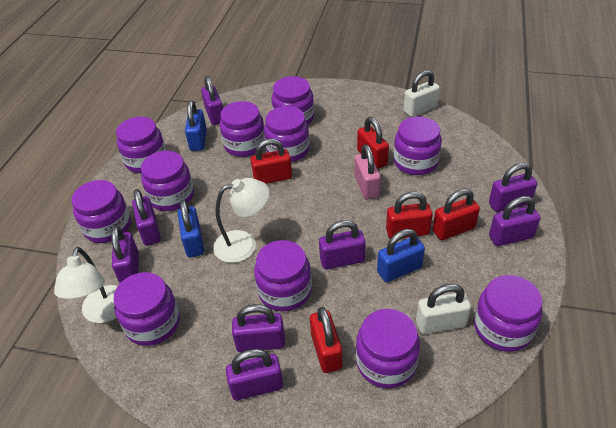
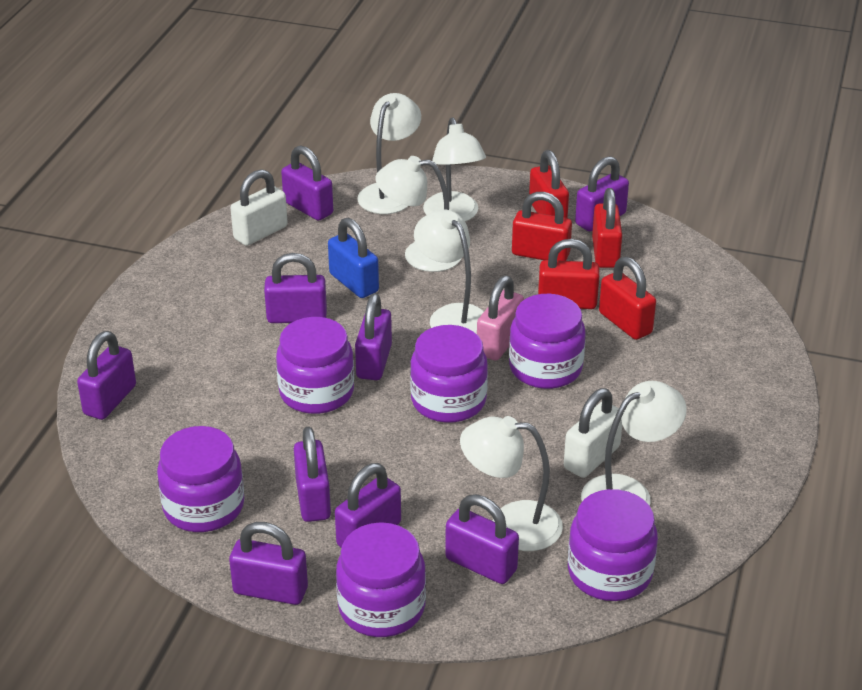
blue padlock: [178,200,204,258] [185,100,207,151] [377,229,425,282] = 3 -> [328,218,379,298] = 1
purple jar: [72,180,131,243] [113,272,180,346] [116,117,166,173] [141,151,194,211] [220,101,265,157] [254,240,312,311] [264,106,309,162] [271,76,314,125] [356,309,420,388] [394,117,442,175] [474,275,542,352] = 11 -> [157,426,244,532] [276,317,354,414] [336,522,426,637] [410,325,488,423] [509,294,586,389] [568,489,658,601] = 6
purple padlock: [111,226,139,283] [132,189,161,246] [201,76,223,125] [226,349,283,400] [232,304,285,352] [319,220,366,269] [489,163,537,212] [489,196,540,246] = 8 -> [77,331,136,420] [229,522,308,605] [264,253,327,323] [281,145,333,221] [294,427,331,522] [335,463,401,548] [355,293,392,380] [445,494,519,584] [575,156,629,232] = 9
white lamp: [54,247,118,323] [213,178,269,263] = 2 -> [357,93,421,214] [376,156,461,272] [414,209,484,334] [423,117,486,221] [460,416,563,551] [581,381,687,506] = 6

